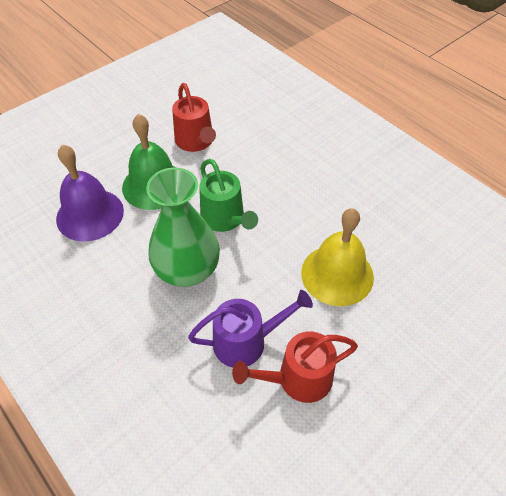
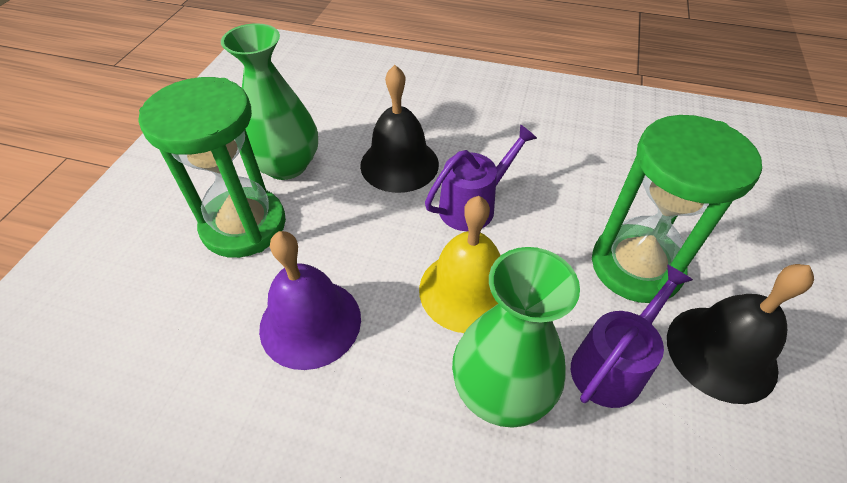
black bell: none = 0 -> [360,65,439,193] [667,264,814,404] = 2
green bell: [122,114,176,210] = 1 -> none = 0
green hourglass: none = 0 -> [139,77,286,258] [592,115,762,303] = 2
green vase: [146,168,220,287] = 1 -> [221,23,318,180] [452,247,580,428] = 2
green watering can: [200,159,258,232] = 1 -> none = 0
purple watering can: [188,290,313,367] = 1 -> [425,125,537,231] [571,264,693,408] = 2
red watering can: [172,83,216,152] [232,331,358,403] = 2 -> none = 0

